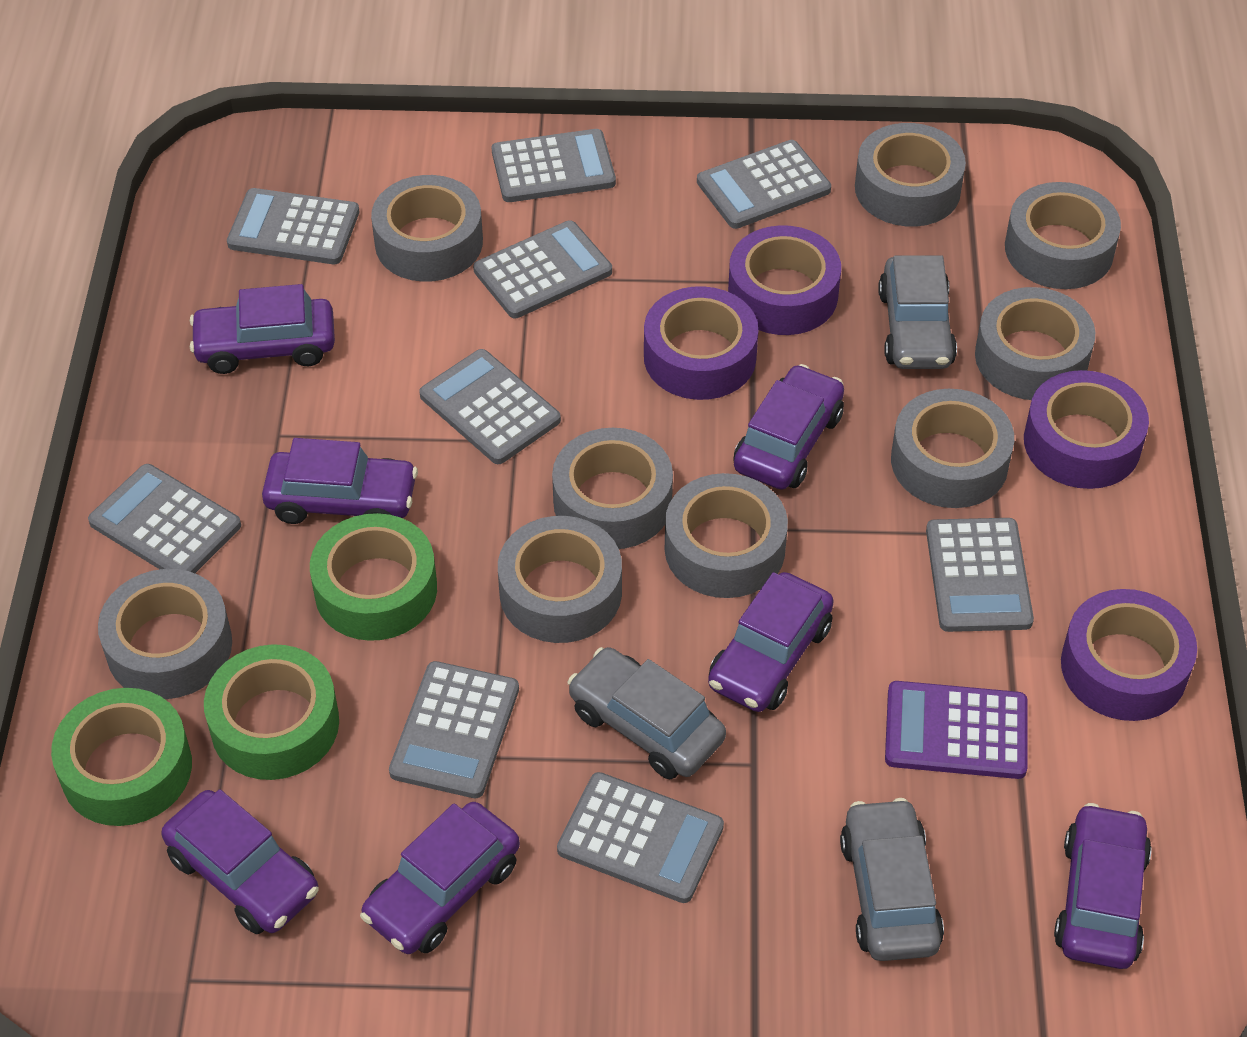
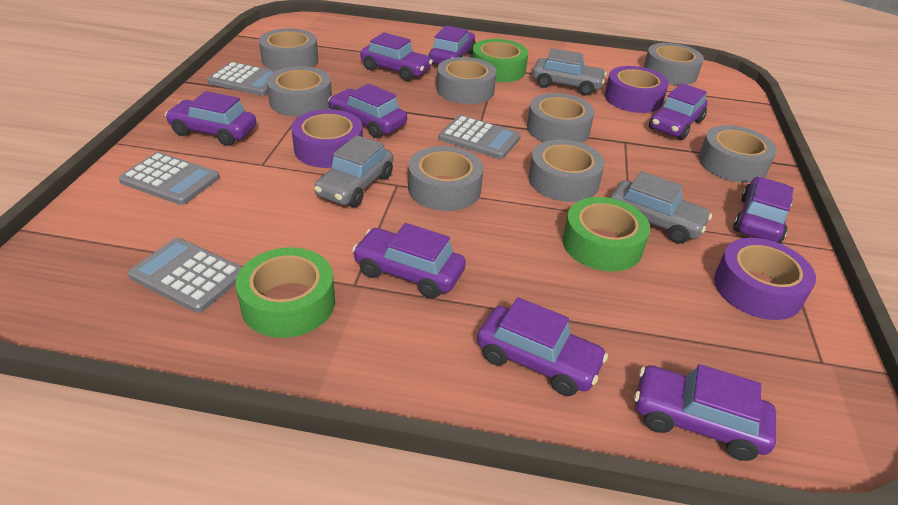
grey calculator: [88,464,241,573] [227,188,359,264] [389,661,519,798] [419,349,561,464] [473,220,612,318] [492,129,616,202] [557,772,724,903] [697,140,831,229] [926,518,1034,632] = 9 -> [119,152,220,205] [128,238,242,313] [207,62,275,96] [439,115,521,159] = 4
grey tape: [98,569,232,699] [371,175,483,282] [498,516,622,643] [552,428,673,549] [665,473,788,598] [855,123,966,227] [891,389,1014,508] [975,287,1095,400] [1005,182,1121,289] = 9 -> [259,28,318,71] [267,66,332,117] [408,146,483,211] [437,57,497,104] [527,93,594,143] [529,140,605,202] [644,43,704,85] [699,125,777,183] = 8
purple calculator: [885,681,1028,779] = 1 -> none = 0
purple car: [161,789,319,934] [190,284,335,374] [262,438,418,524] [360,802,520,954] [708,572,834,712] [733,364,844,489] [1054,803,1152,969] = 7 -> [165,91,256,146] [328,84,407,138] [352,223,466,298] [360,32,433,81] [428,25,476,64] [477,297,608,396] [634,364,776,461] [649,83,708,140] [733,177,794,243] = 9
purple tape: [644,286,758,400] [728,225,841,335] [1024,370,1149,489] [1061,589,1197,721] = 4 -> [292,109,363,168] [605,66,669,113] [714,238,816,320] = 3

